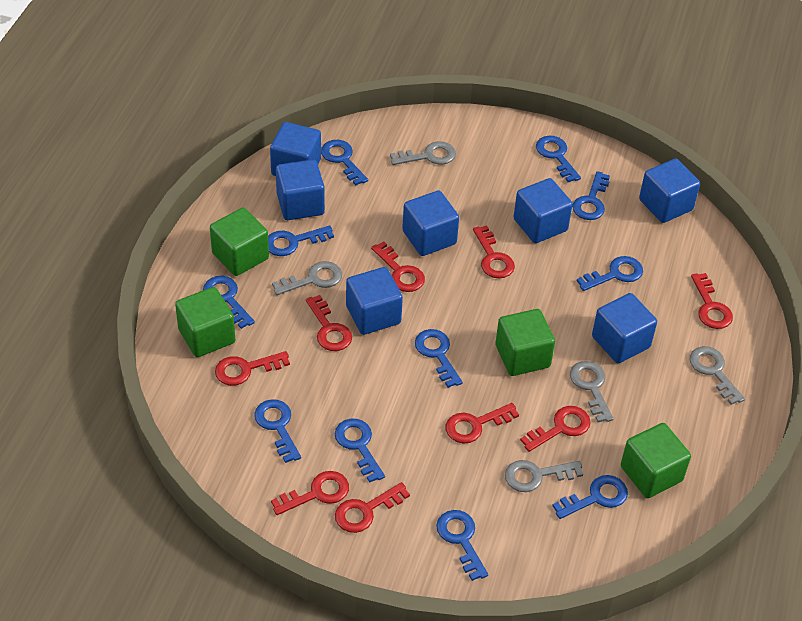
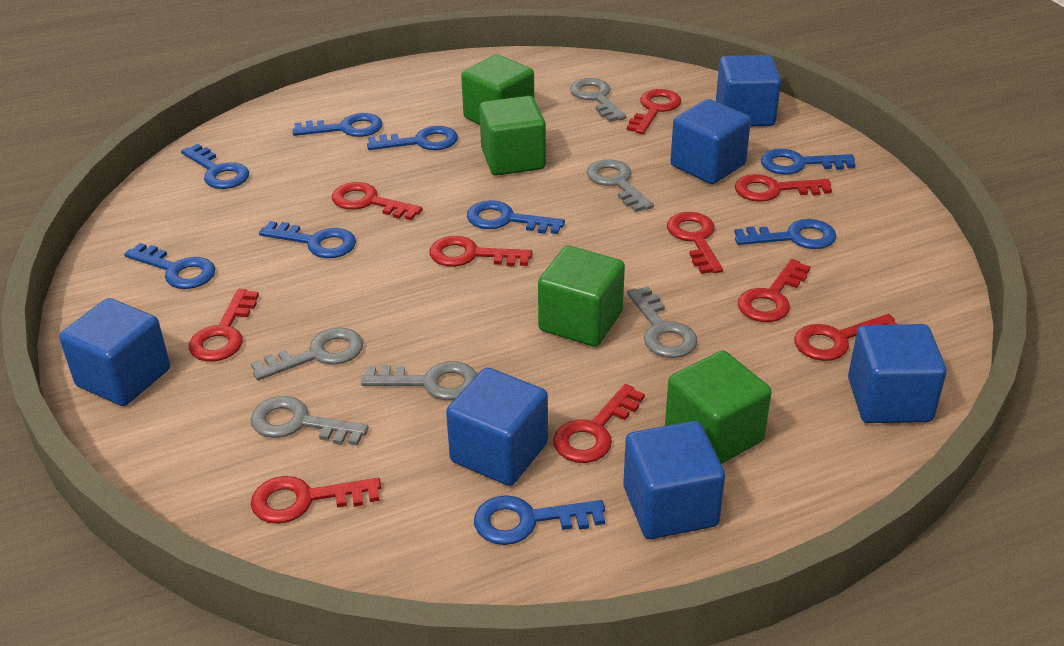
blue cube: [270,122,321,176] [276,159,325,220] [346,267,403,335] [402,190,459,256] [514,178,573,243] [592,293,657,363] [639,159,700,223] = 7 -> [59,298,170,406] [446,367,548,486] [623,421,725,539] [670,99,751,184] [716,55,781,126] [848,324,947,423] = 6
blue key: [203,276,255,329] [254,399,301,463] [268,225,334,256] [321,140,368,185] [335,419,385,483] [415,329,463,388] [436,510,488,581] [536,136,581,182] [552,475,628,519] [572,171,610,220] [577,256,643,291] = 11 -> [124,243,216,289] [181,144,249,189] [259,221,356,258] [293,113,383,137] [367,126,458,150] [467,200,565,234] [474,495,605,545] [734,219,837,249] [761,149,855,175] = 9
grey key: [272,261,342,295] [390,141,456,165] [505,460,583,492] [570,361,613,422] [690,346,745,405] = 5 -> [250,396,369,446] [251,328,363,380] [361,361,478,400] [570,78,627,122] [587,159,654,212] [627,287,698,358] = 6
red key: [215,351,290,386] [271,471,349,515] [306,295,352,351] [335,482,410,533] [371,241,425,292] [446,403,519,444] [473,225,515,278] [520,406,591,452] [691,273,733,329] = 9 -> [189,289,259,362] [251,476,381,524] [332,182,423,220] [429,236,532,267] [553,384,645,463] [627,89,681,134] [667,212,723,274] [735,174,832,202] [738,259,811,322] [794,314,897,361] = 10

